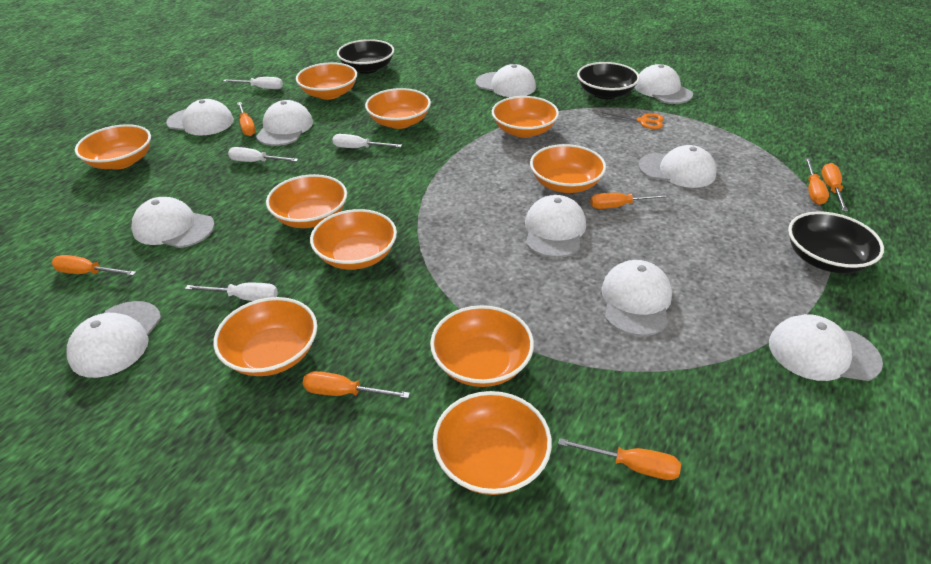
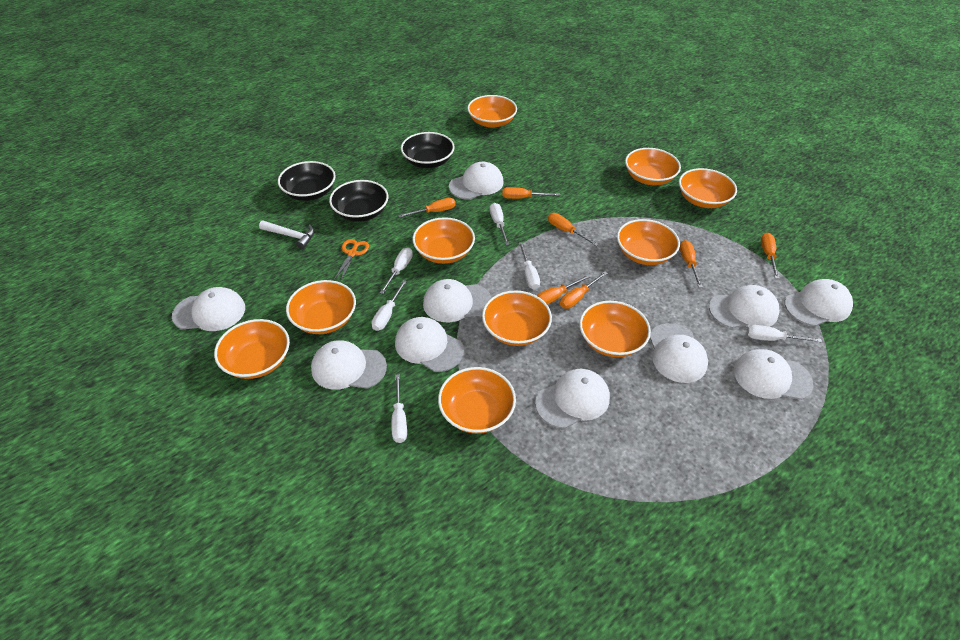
white hammer: none = 0 -> [259,221,314,249] = 1
white screwdriver: [185,283,278,301] [223,77,283,89] [228,147,298,162] [333,134,402,148] = 4 -> [372,280,407,331] [380,247,413,294] [391,374,407,443] [490,203,509,245] [519,242,540,290] [747,325,822,343] = 6

